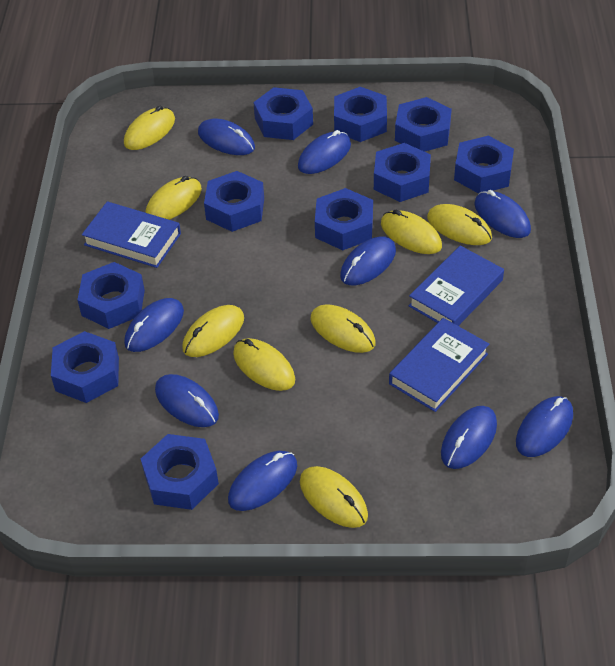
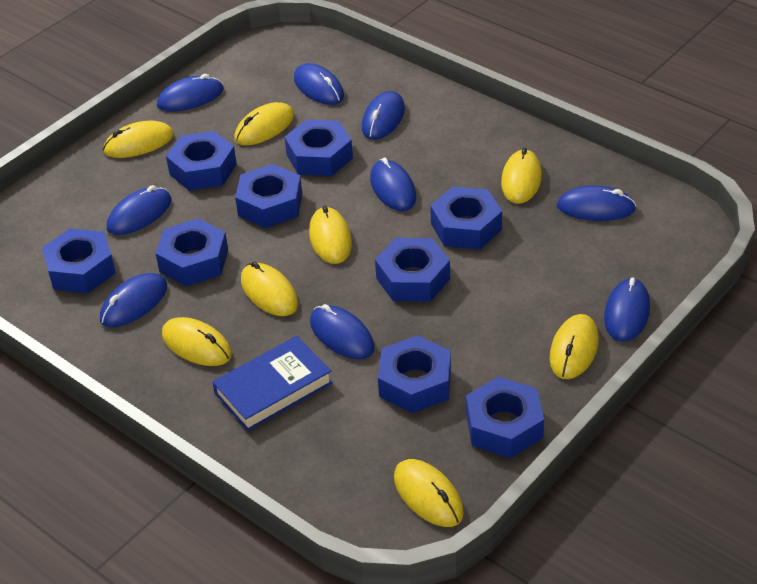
blue book: [82,201,181,268] [389,318,489,412] [409,246,504,326] = 3 -> [212,336,333,431] = 1
blue nut: [51,331,119,403] [77,262,145,329] [141,434,219,510] [204,171,264,232] [253,87,313,140] [315,188,373,250] [334,87,387,142] [374,143,431,202] [395,97,452,152] [454,136,514,194] = 10 -> [42,228,116,293] [155,218,228,286] [166,131,237,191] [235,164,302,228] [285,119,353,176] [375,238,450,302] [378,335,451,413] [430,187,502,249] [466,377,544,458] = 9

